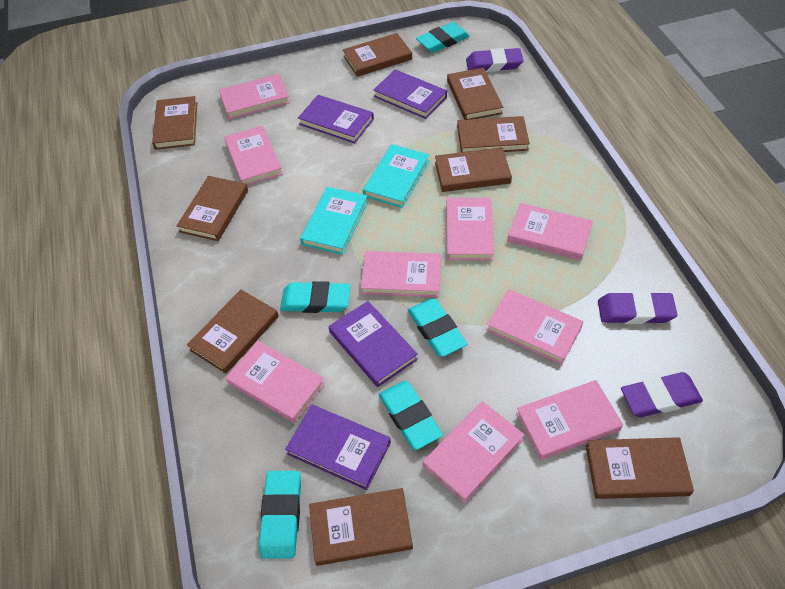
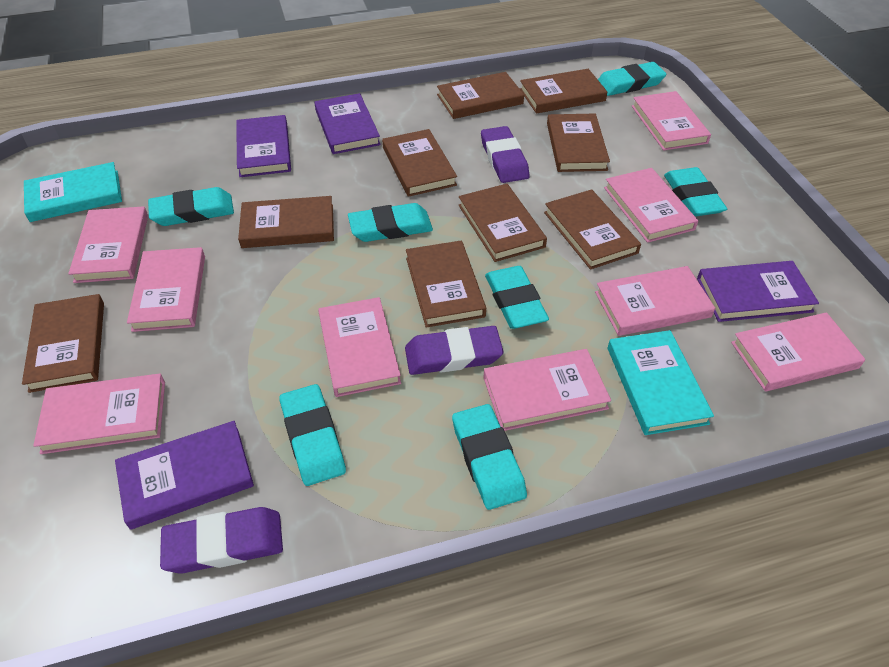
turquoise eraser: [259,471,301,559] [280,281,351,313] [379,381,443,450] [408,298,467,357] [416,22,470,53] = 5 -> [148,187,234,226] [279,384,346,486] [348,203,433,242] [452,404,527,510] [485,266,549,329] [598,62,667,96] [664,167,727,217] = 7

